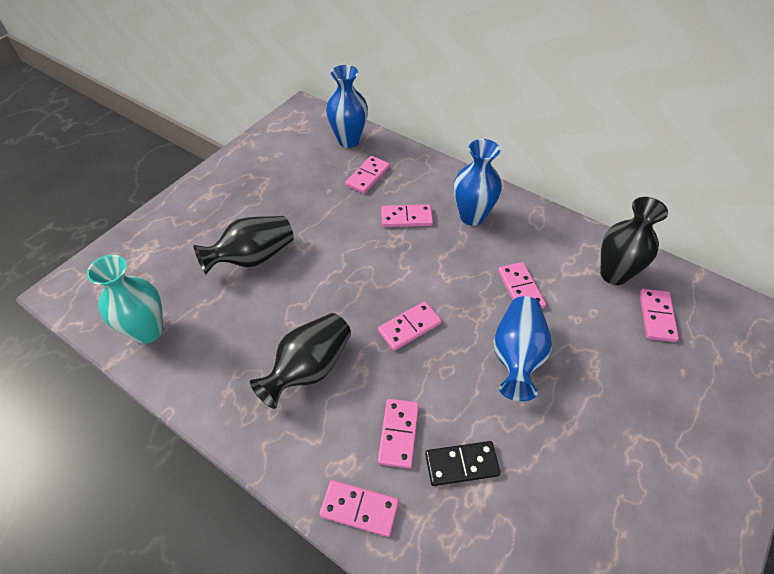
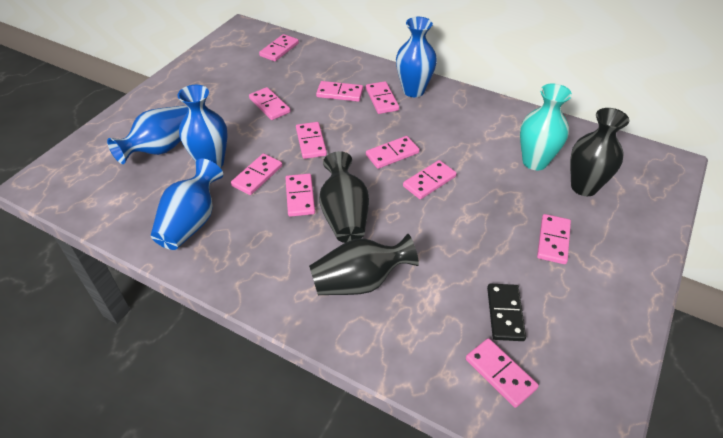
blue vase: [326,65,368,148] [454,139,502,226] [493,296,552,401] = 3 -> [107,106,188,164] [151,159,223,250] [177,85,228,168] [396,17,437,97] = 4
pink domino: [319,480,399,537] [345,156,390,194] [378,301,442,351] [378,399,419,469] [381,204,433,227] [498,262,546,308] [639,289,679,342] = 7 -> [231,153,282,195] [249,87,290,120] [259,34,299,62] [286,174,315,217] [296,122,327,159] [316,81,363,102] [366,81,399,114] [366,136,420,169] [403,160,457,199] [466,338,539,408] [537,214,571,264] = 11

